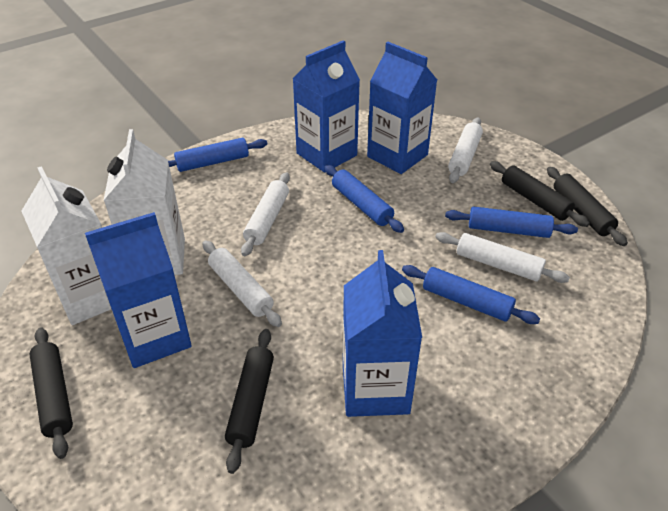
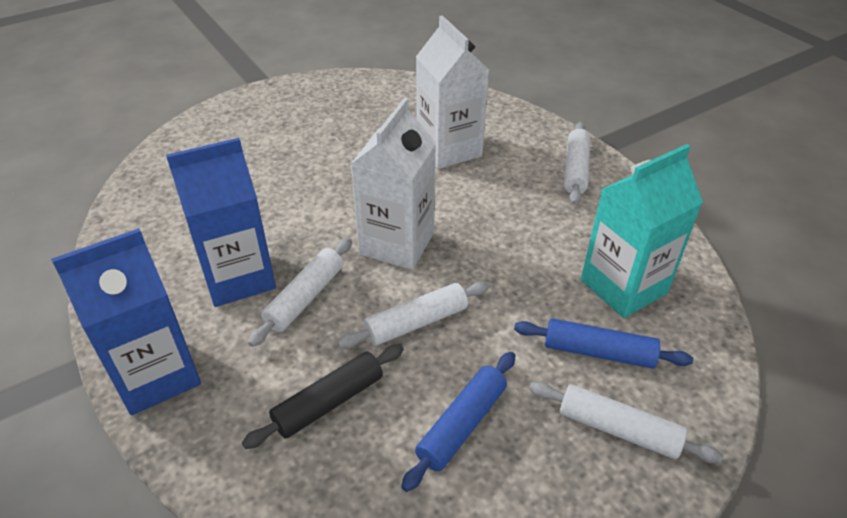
black rolling pin: [29,327,73,459] [225,329,274,474] [490,161,590,227] [547,167,628,246] = 4 -> [242,344,404,449] = 1
blue carton: [85,212,192,368] [292,40,360,173] [343,250,422,417] [367,42,437,174] = 4 -> [51,228,201,415] [166,138,276,307] = 2
blue rolling pin: [168,138,267,172] [324,165,404,233] [402,265,540,324] [445,206,578,238] = 4 -> [401,352,516,492] [514,318,693,369] = 2
turquoise carton: none = 0 -> [581,144,703,318] = 1

